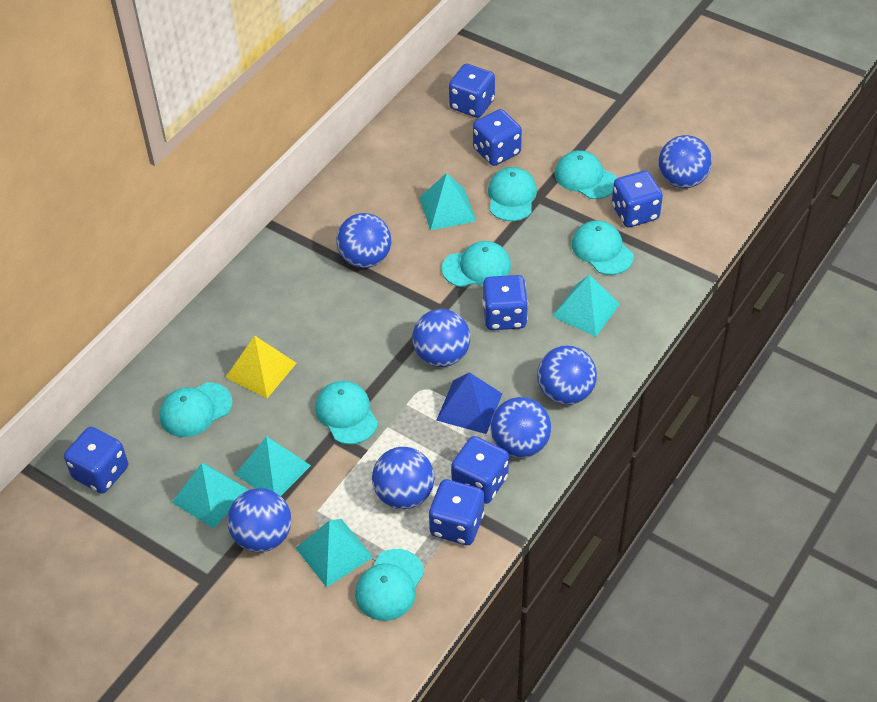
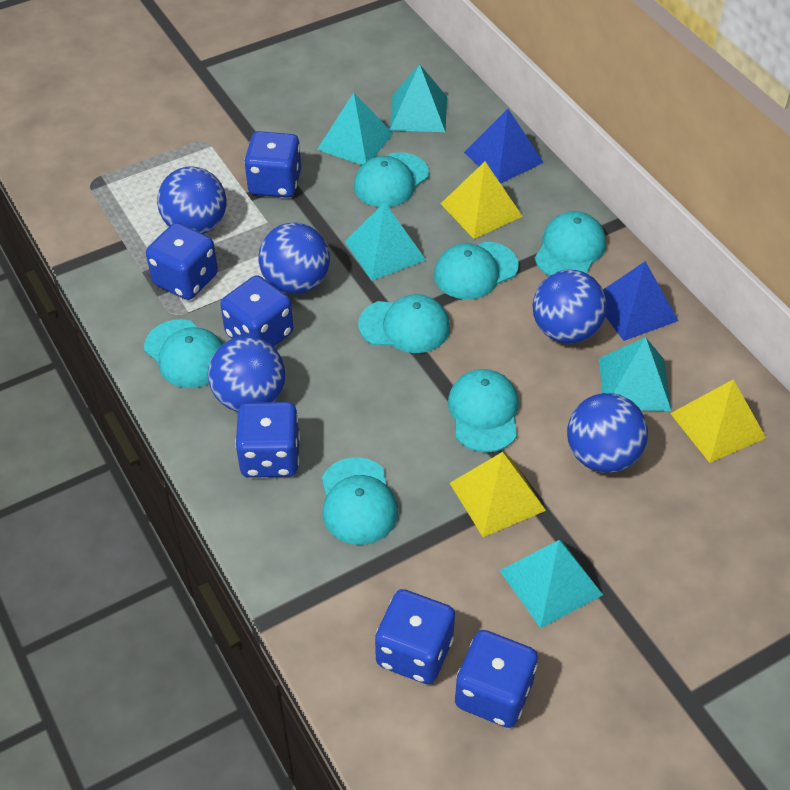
blue ball: [227,488,291,552] [336,213,391,268] [372,447,434,509] [412,309,470,367] [490,397,551,458] [537,345,597,405] [659,135,712,188] = 7 -> [157,166,227,234] [208,336,285,412] [258,222,330,294] [533,270,607,343] [567,393,648,473] = 5
blue dice: [64,427,128,494] [429,479,484,545] [449,64,495,118] [451,436,509,504] [473,109,522,166] [482,275,528,330] [612,171,663,227] = 7 -> [146,223,218,300] [220,275,293,347] [235,402,300,477] [244,131,301,198] [375,589,455,684] [455,630,538,728] = 6
blue pyramid: [436,372,502,434] = 1 -> [464,109,544,184] [603,261,678,341] = 2
yellow pyramid: [225,336,296,398] = 1 -> [441,162,523,239] [450,452,546,537] [670,379,766,463] = 3

